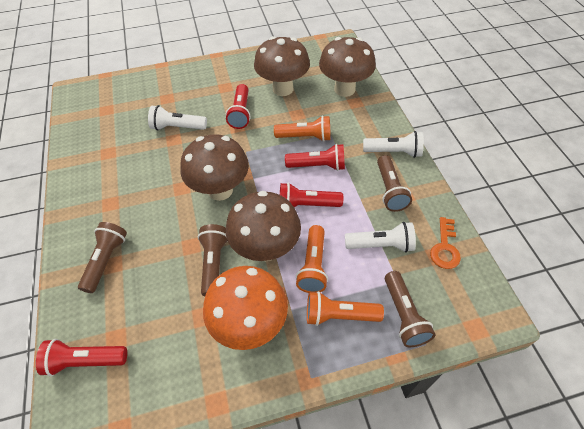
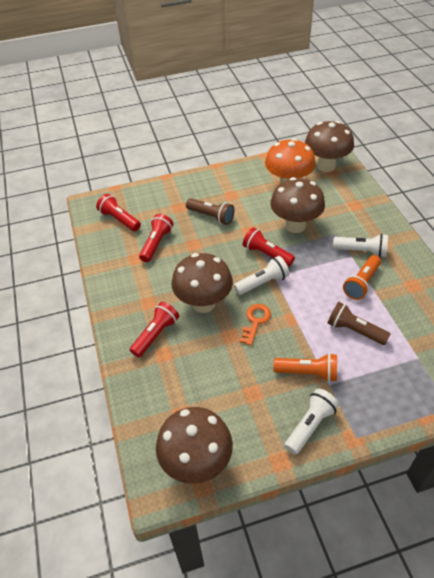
brown flashlight: [78,222,127,293] [198,224,227,296] [377,155,412,212] [385,271,435,347] = 4 -> [186,198,235,225] [328,302,391,345] = 2
orange flashlight: [274,115,331,141] [296,225,328,293] [307,291,384,326] = 3 -> [273,353,337,382] [343,255,381,300] = 2

